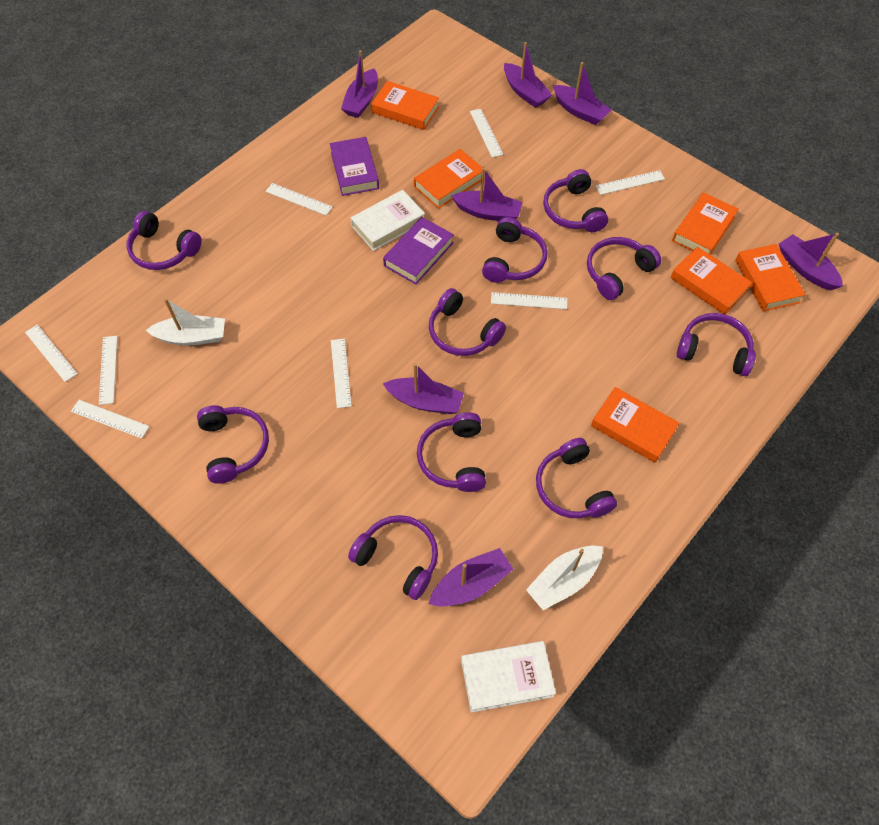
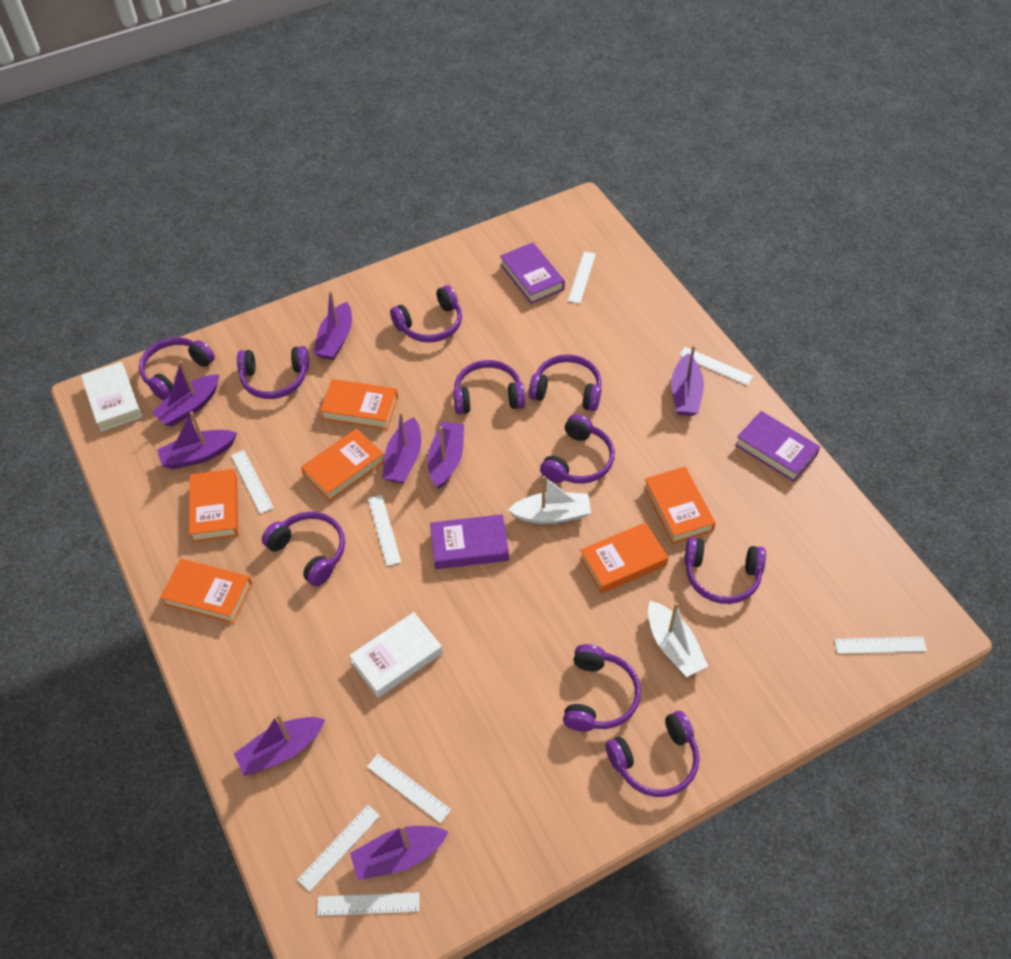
purple boat: [341,50,378,118] [383,363,464,414] [429,548,513,606] [452,167,523,221] [504,42,552,108] [553,62,612,125] [779,233,843,290] = 7 -> [151,360,219,426] [157,412,237,469] [234,714,325,776] [313,291,352,360] [350,825,448,880] [382,412,421,483] [428,421,464,489] [671,345,704,416] = 8
purple book: [330,137,379,196] [383,217,454,284] = 2 -> [430,514,509,569] [500,242,565,304] [735,411,820,482] = 3

